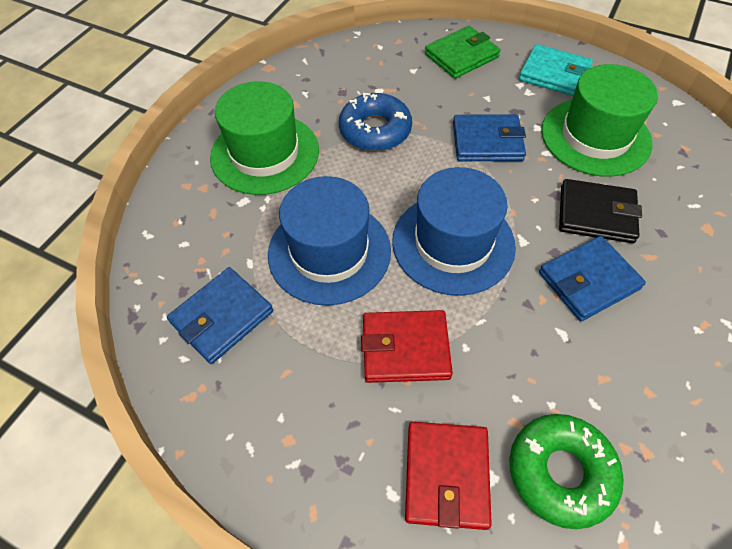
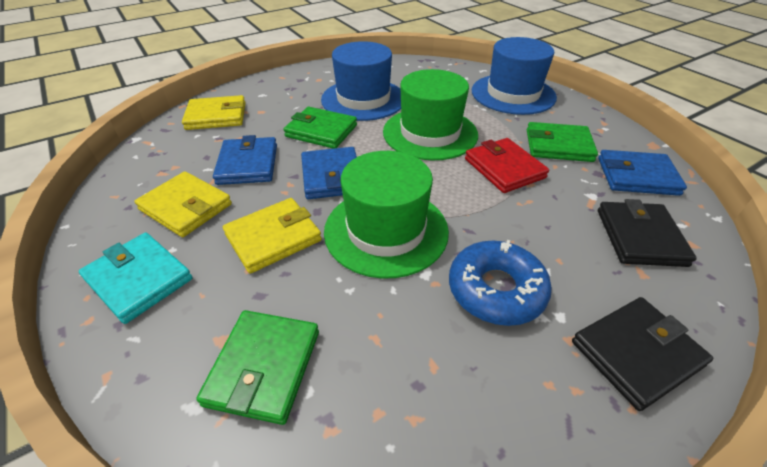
black wallet: [559,179,642,243] = 1 -> [572,297,713,411] [598,199,697,267] = 2
green donut: [509,414,624,529] = 1 -> none = 0
green wallet: [425,26,500,79] = 1 -> [196,310,319,425] [283,107,357,149] [527,122,598,162] = 3
red wallet: [361,310,453,383] [405,422,492,530] = 2 -> [465,138,549,193] = 1
yellow wallet: none = 0 -> [134,171,232,237] [182,95,246,130] [223,198,322,273] = 3

